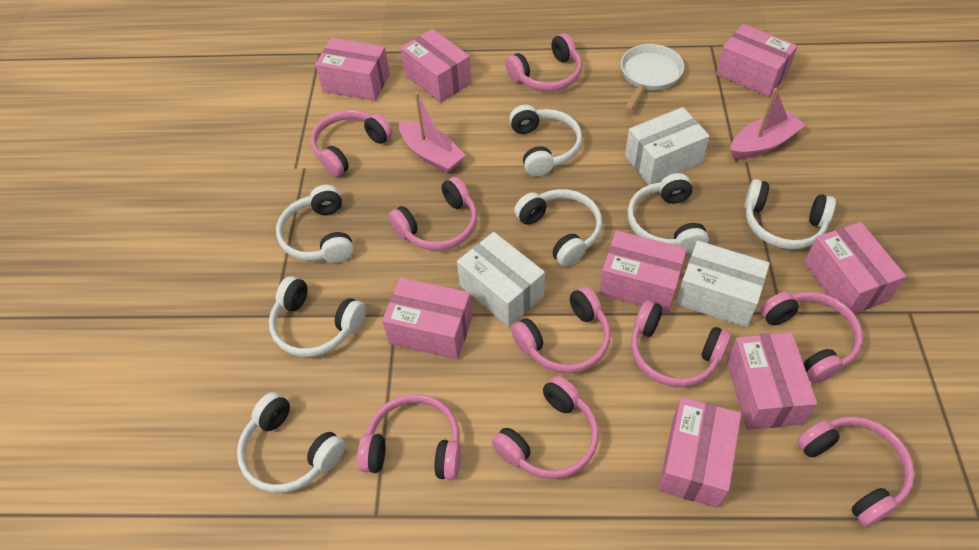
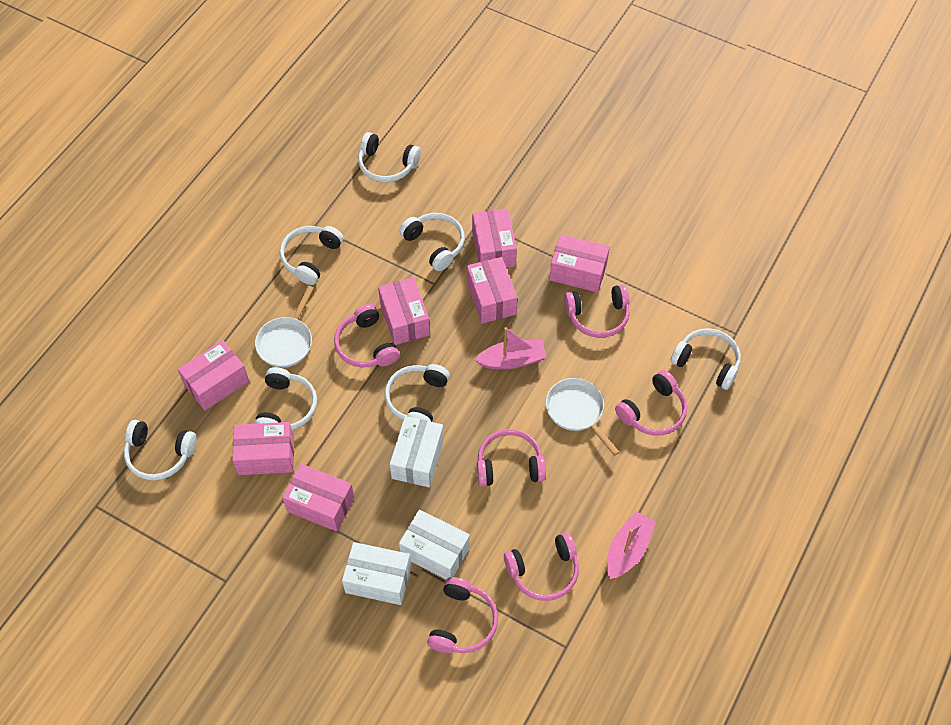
pink box: [315,38,390,101] [382,278,473,359] [400,29,472,103] [599,231,687,313] [658,397,741,508] [716,24,797,97] [726,332,817,430] [804,222,906,314] = 8 -> [178,340,249,411] [232,422,294,475] [282,464,354,532] [378,277,430,345] [467,257,517,324] [472,208,517,268] [549,235,610,292] = 7
pink headphones: [311,110,393,177] [357,394,461,480] [389,177,477,251] [492,376,599,479] [505,33,582,91] [511,286,611,373] [631,300,731,387] [760,292,863,383] [797,416,915,527] = 9 -> [334,304,399,368] [427,577,498,653] [477,429,546,486] [504,533,579,601] [564,284,630,338] [615,370,687,436] = 6
white pan: [621,44,684,112] = 1 -> [255,286,314,368] [546,378,619,456] = 2

